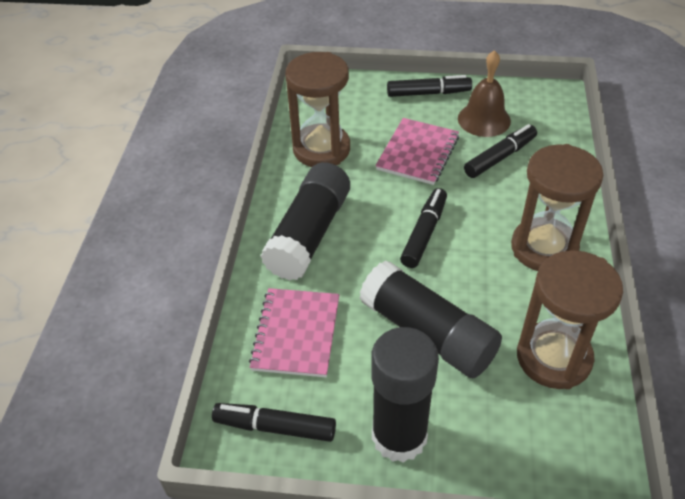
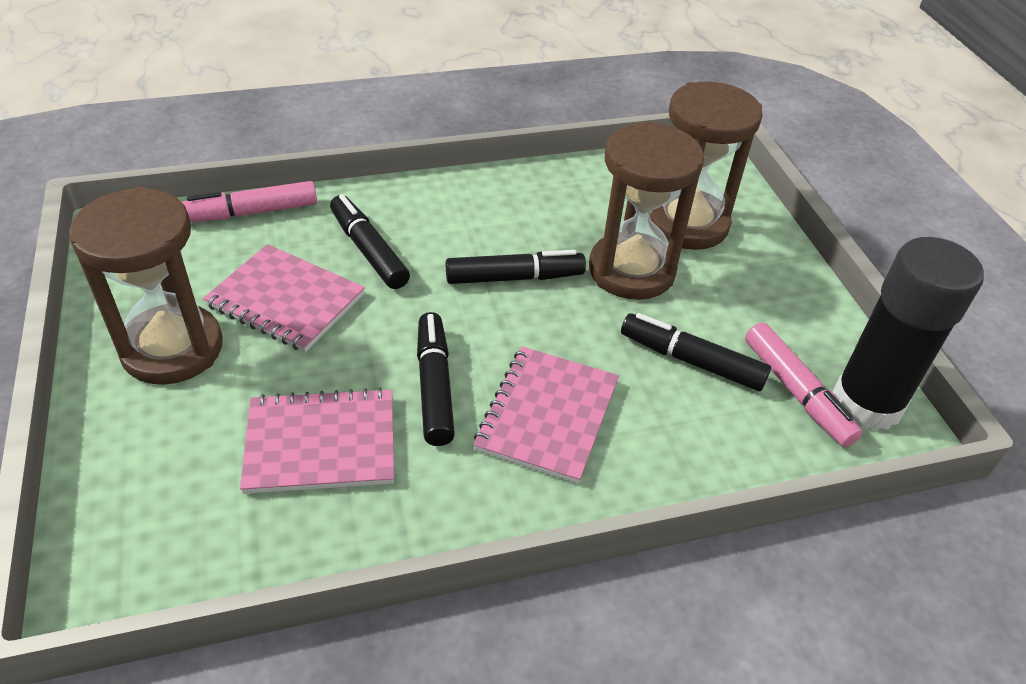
black glue stick: [261,162,350,280] [359,260,502,378] [371,327,439,463] = 3 -> [832,237,984,431] = 1
brown bell: [458,50,511,137] = 1 -> none = 0
pink marker: none = 0 -> [181,181,317,222] [745,322,863,447] = 2
pink notebook: [249,288,339,377] [375,118,459,185] = 2 -> [203,244,365,352] [240,388,394,494] [473,347,619,484] = 3

